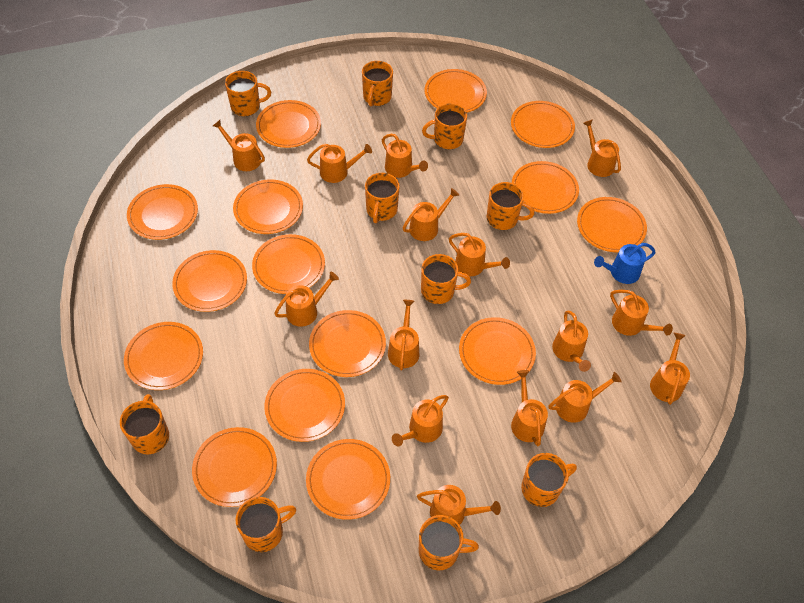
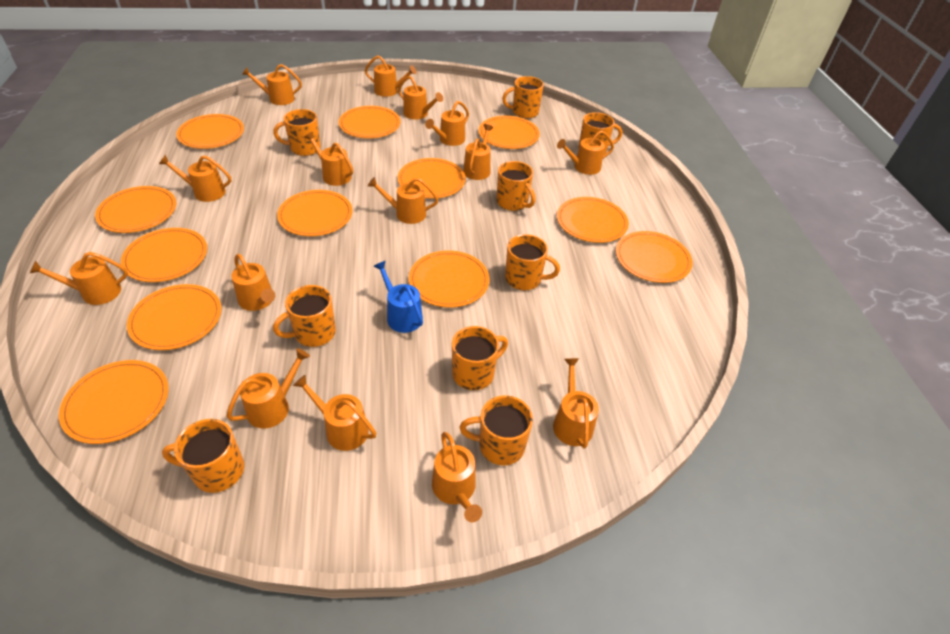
orange mug: [120,394,169,454] [225,71,271,116] [236,497,296,552] [362,61,393,107] [365,173,400,223] [419,515,479,570] [421,254,471,304] [422,103,467,149] [487,182,534,230] [521,453,577,507] = 10 -> [162,419,244,493] [273,285,336,347] [274,109,321,156] [452,326,508,390] [460,395,533,465] [496,161,536,211] [502,76,544,118] [505,234,560,290] [578,112,622,155] = 9
orange plate: [124,322,203,390] [127,184,198,240] [172,250,247,312] [192,427,277,507] [233,179,303,234] [252,234,325,294] [256,100,321,148] [264,369,345,442] [306,439,390,520] [309,310,386,377] [425,69,487,113] [459,317,536,385] [511,101,575,148] [512,161,579,214] [577,197,647,252] = 15 -> [59,360,169,444] [95,186,177,233] [121,228,207,282] [127,284,221,350] [176,114,244,149] [277,190,352,236] [339,106,400,138] [398,158,466,199] [409,250,490,307] [479,116,540,149] [557,197,629,243] [616,231,693,283] = 12

